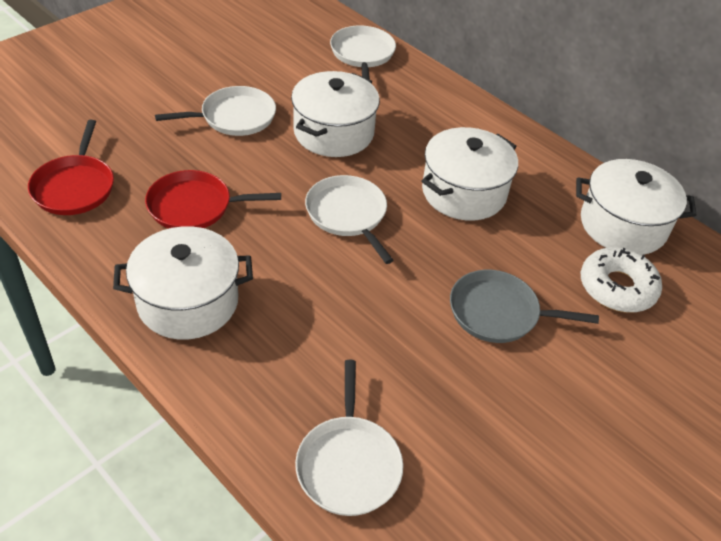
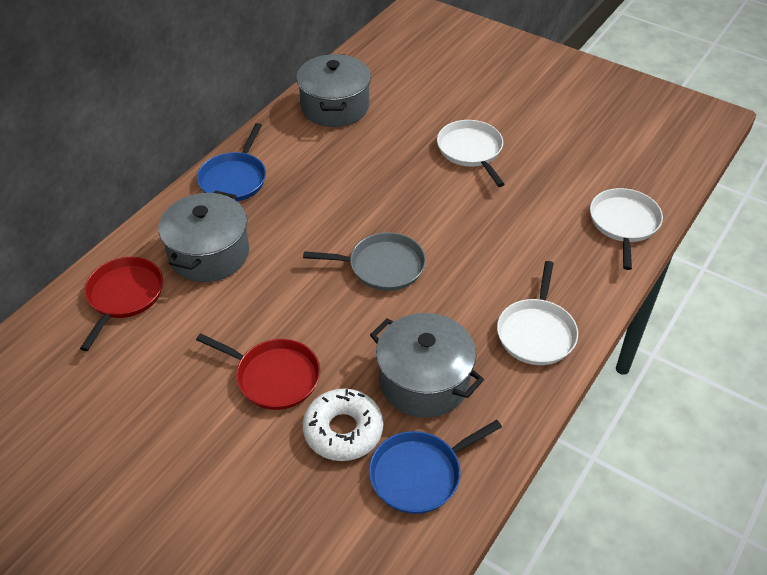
blue pan: none = 0 -> [197,123,266,202] [369,420,502,514] = 2
grey pot: none = 0 -> [158,190,249,282] [296,54,371,127] [370,313,484,418] = 3
white pan: [155,86,276,136] [295,360,403,516] [305,175,394,264] [330,26,396,80] = 4 -> [437,120,505,187] [497,261,578,365] [590,188,663,270] = 3
white pot: [113,226,253,340] [291,71,380,157] [422,127,518,221] [576,159,696,255] = 4 -> none = 0

